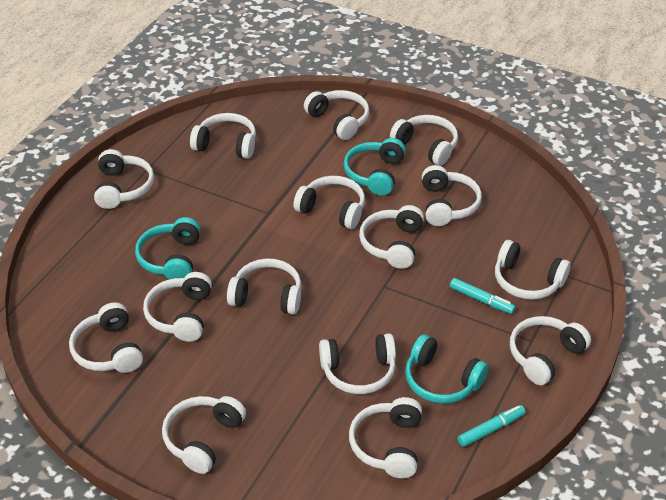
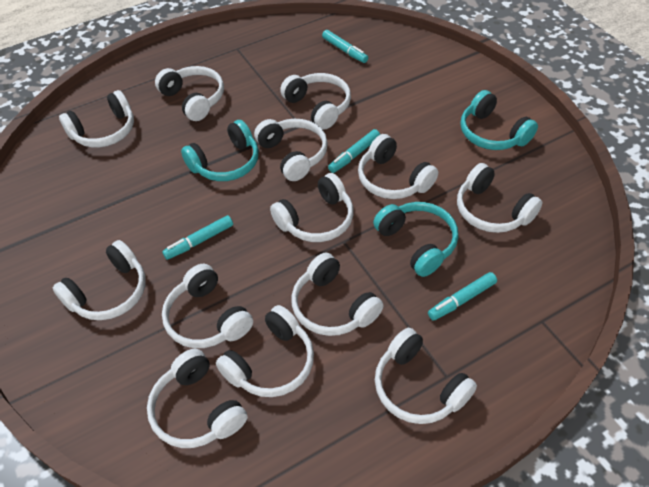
turquoise marker: [450,278,516,314] [458,405,525,447] = 2 -> [162,215,233,260] [322,30,368,63] [328,129,380,173] [428,272,497,320] = 4
white headphones: [69,302,143,373] [94,149,154,209] [143,272,212,342] [162,396,246,474] [190,113,256,159] [227,259,301,315] [293,176,365,229] [304,90,369,140] [319,333,396,394] [349,397,422,478] [359,205,424,269] [390,115,458,166] [422,165,482,226] [495,240,571,300] [510,316,591,385] = 15 -> [53,240,146,320] [59,90,134,148] [147,349,247,448] [155,66,224,121] [162,264,253,348] [216,305,314,397] [254,119,328,181] [270,173,353,242] [280,73,351,130] [291,253,384,336] [358,134,438,199] [375,328,477,424] [457,163,542,233] = 13

